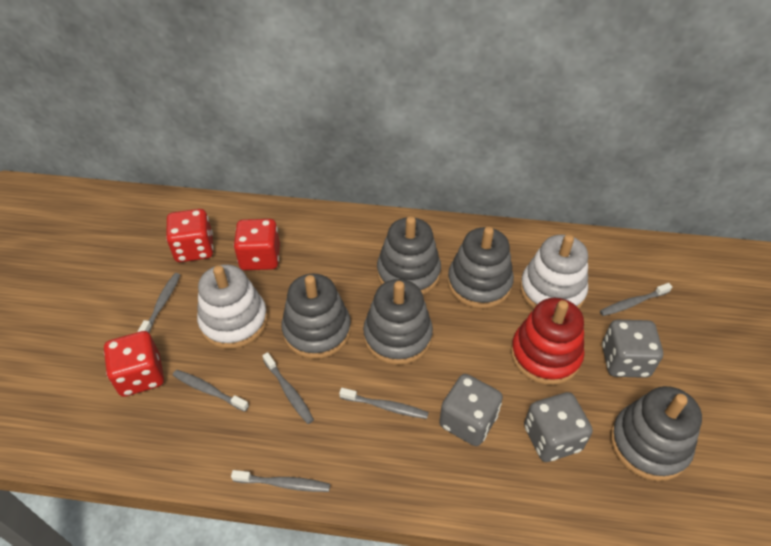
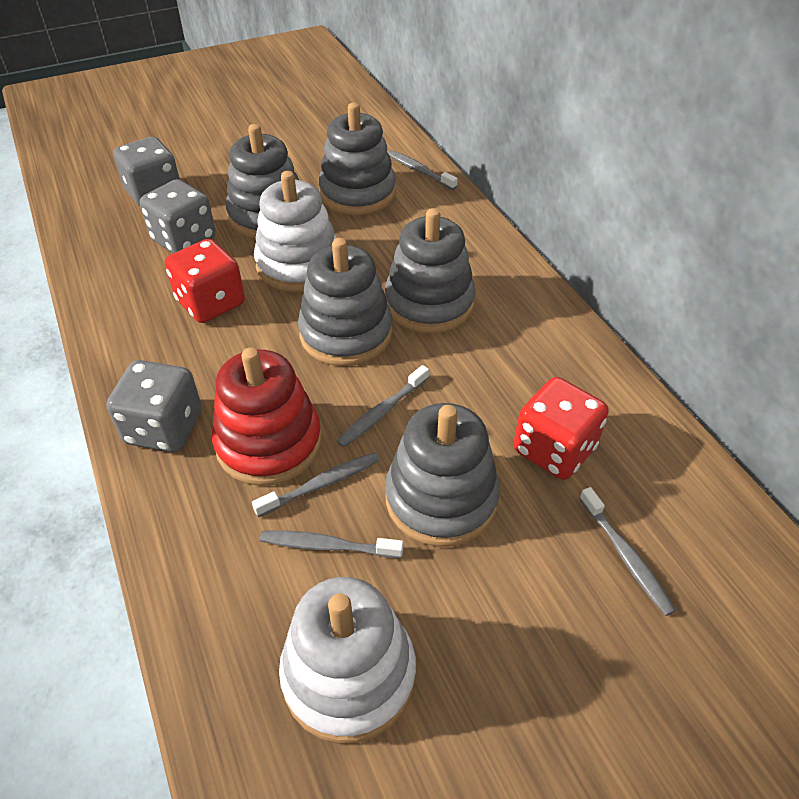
grey toothbrush: [137,273,180,332] [173,370,249,412] [231,470,330,492] [262,352,314,424] [339,388,429,419] [600,283,672,316] = 6 -> [252,452,380,517] [260,530,404,558] [337,365,429,448] [388,150,458,190] [579,487,676,616] = 5
red dice: [104,331,164,397] [166,209,213,262] [233,219,280,270] = 3 -> [165,239,245,323] [514,377,609,480] = 2

